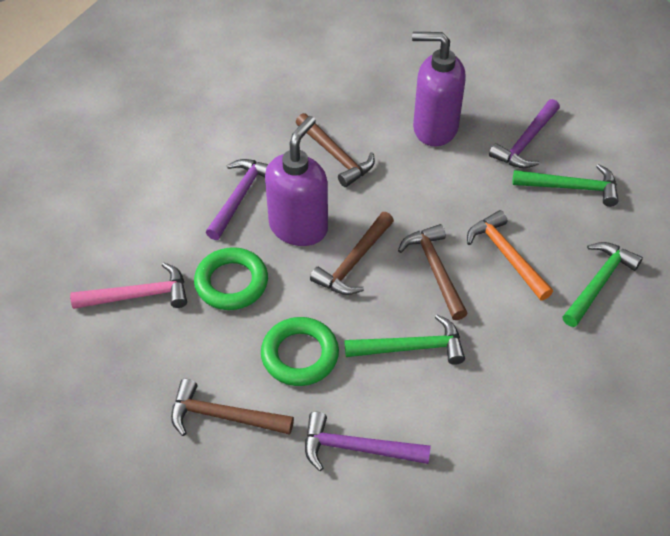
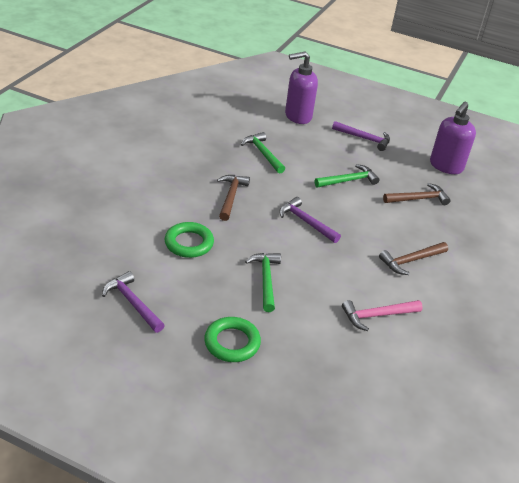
brown hammer: [171,379,294,436] [296,113,375,187] [310,212,394,295] [398,224,468,320] = 4 -> [217,175,250,221] [379,242,448,275] [383,183,451,205] = 3
orange hammer: [467,210,553,301] = 1 -> none = 0

